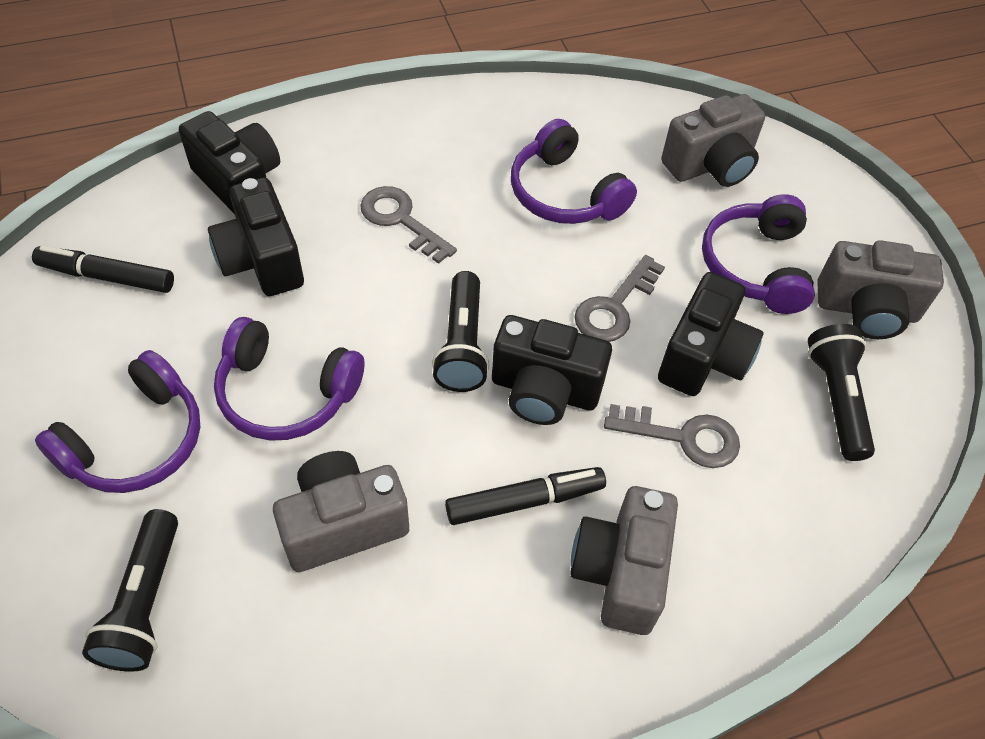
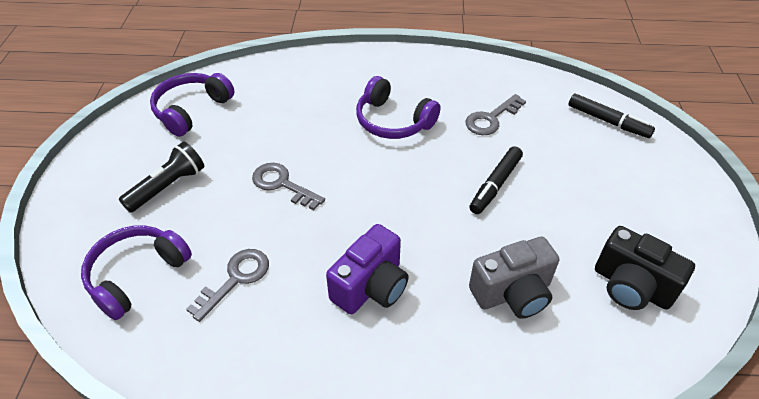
black camera: [179,111,280,214] [208,177,304,296] [492,315,612,425] [658,272,764,396] = 4 -> [595,226,695,310] = 1
black flashlight: [82,509,178,672] [432,271,490,392] [808,324,875,461] = 3 -> [119,141,204,213] = 1
grey camera: [273,451,409,572] [570,486,678,635] [661,94,765,187] [818,240,944,339] = 4 -> [469,237,559,319] = 1
purple camera: none = 0 -> [326,224,409,315] = 1
purple headphones: [35,350,200,493] [214,317,364,441] [511,119,637,224] [702,194,815,314] = 4 -> [81,225,192,320] [150,73,235,137] [356,76,441,139] = 3

